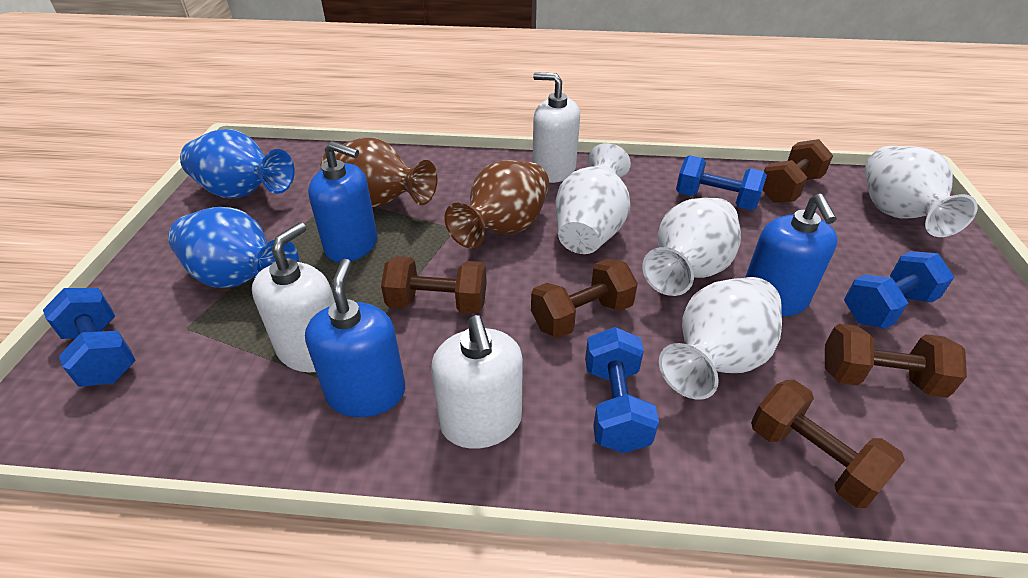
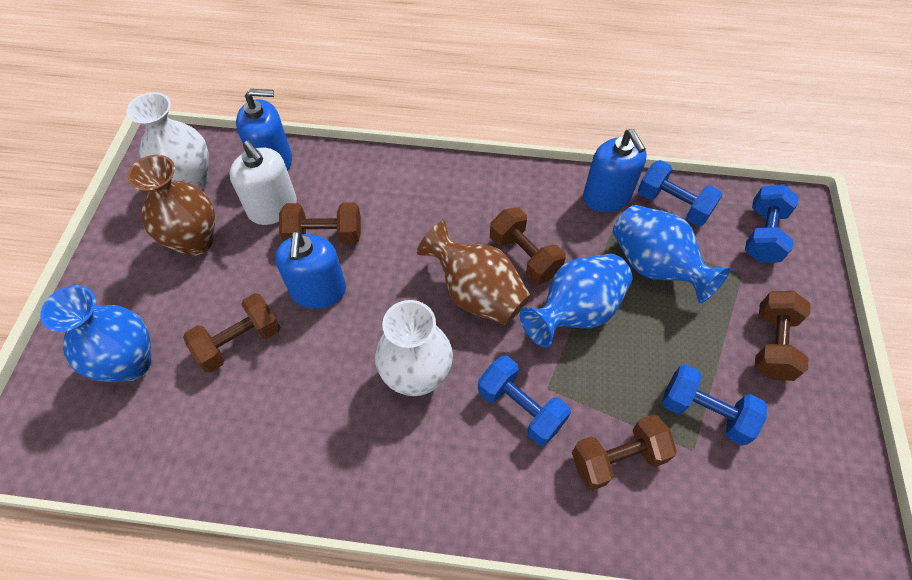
blue vase: [168,207,299,288] [180,129,295,199] = 2 -> [40,285,151,382] [520,254,633,348] [613,205,730,303] = 3
white soap dispenser: [252,222,335,372] [431,315,523,449] [532,72,580,183] = 3 -> [229,141,297,225] = 1
white vase: [556,143,631,254] [642,198,741,296] [659,277,782,400] [865,146,978,237] = 4 -> [126,92,209,190] [375,300,453,396] = 2

